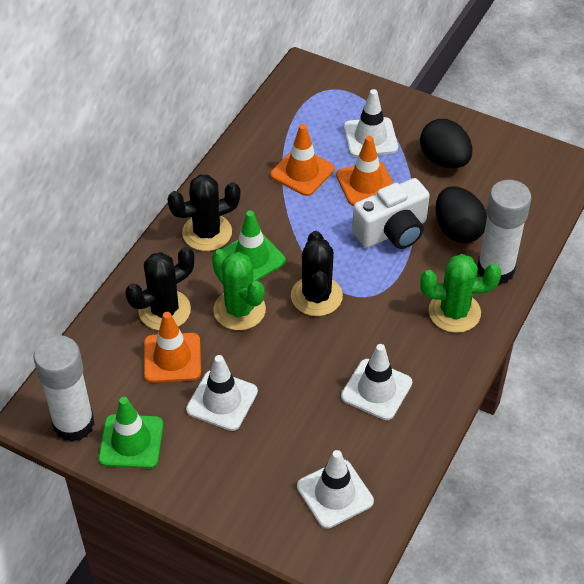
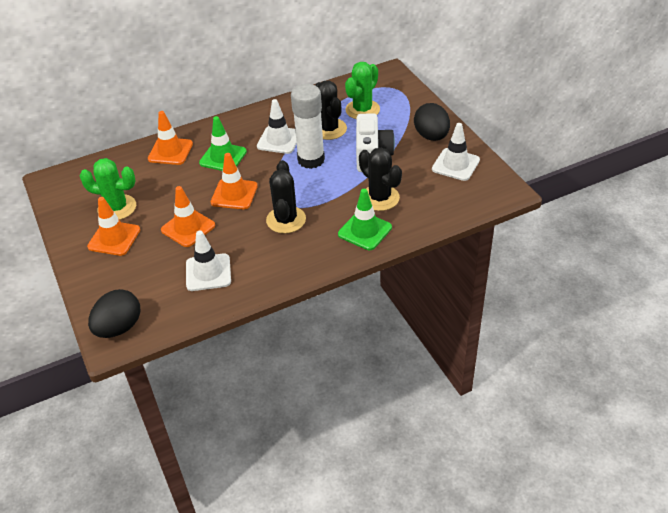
orange traffic cone: [144,312,201,383] [270,124,334,196] [336,136,393,206] = 3 -> [87,197,140,256] [148,111,193,165] [161,186,215,247] [211,153,258,209] = 4
white glue stick: [33,335,95,442] [477,180,532,285] = 2 -> [291,84,325,169] = 1
white traffic cone: [186,355,258,431] [297,450,374,529] [341,344,412,420] [344,89,398,157] = 4 -> [186,230,231,291] [257,99,297,154] [432,123,480,181] = 3

